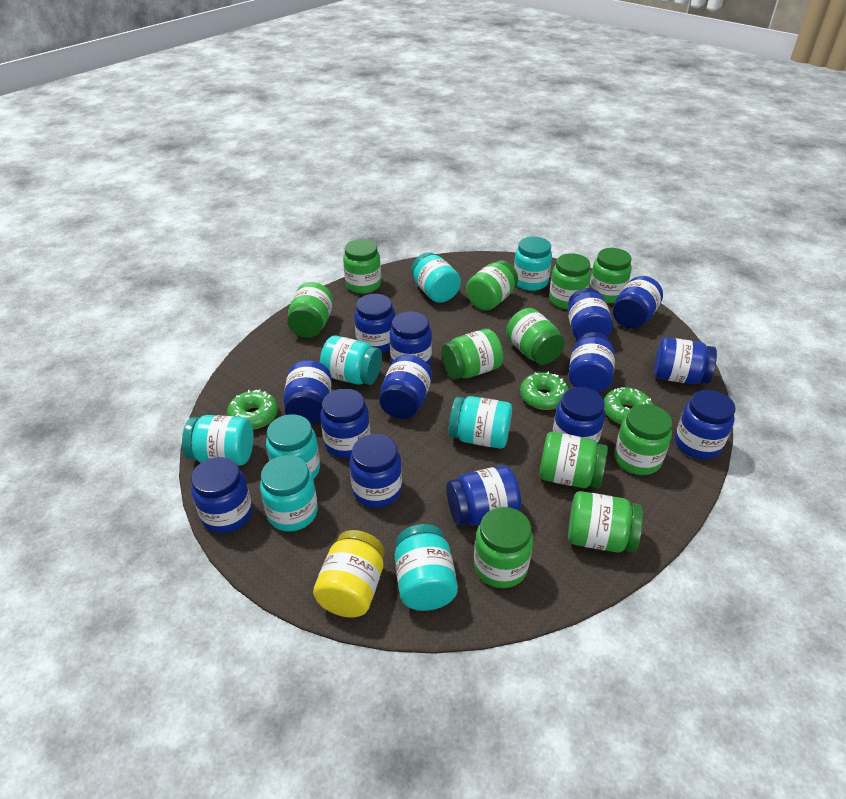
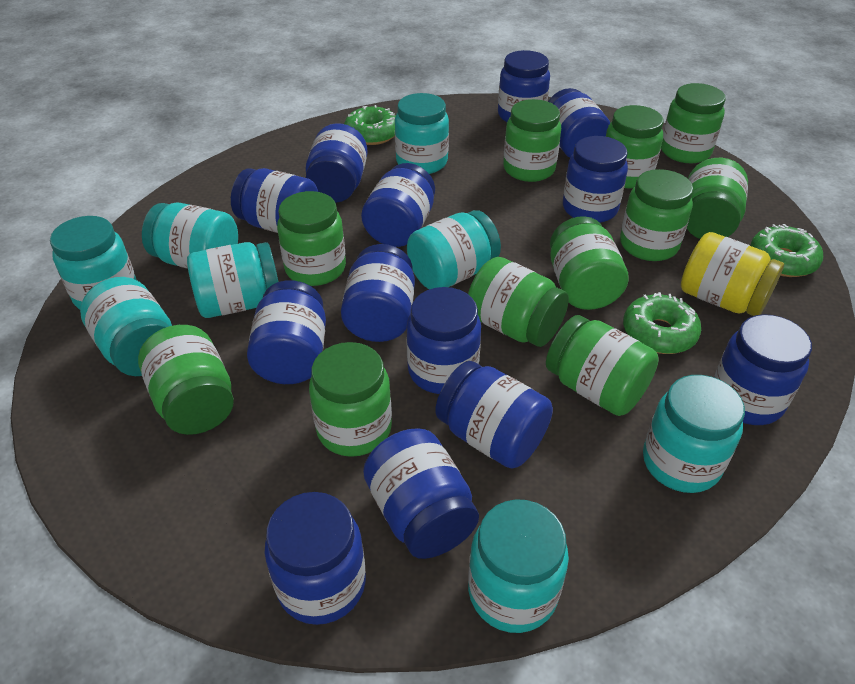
blue jar: [191,457,252,533] [283,360,332,425] [320,389,370,458] [350,434,402,508] [354,294,395,353] [379,355,432,419] [390,311,432,365] [447,465,521,526] [552,387,605,445] [567,288,613,340] [569,332,615,393] [613,276,663,329] [654,337,717,385] [675,390,736,459] = 14 -> [231,168,318,233] [247,280,326,384] [264,492,366,625] [306,123,368,203] [341,244,415,342] [361,163,435,247] [363,429,479,559] [406,287,481,394] [435,361,553,469] [498,50,550,122] [548,88,610,158] [563,136,628,223] [714,314,812,425] = 13

